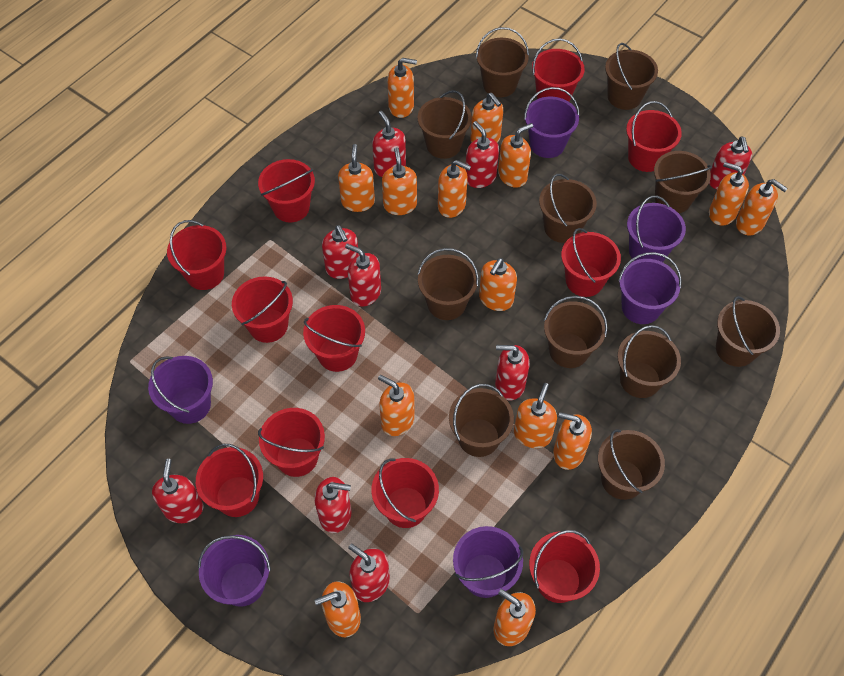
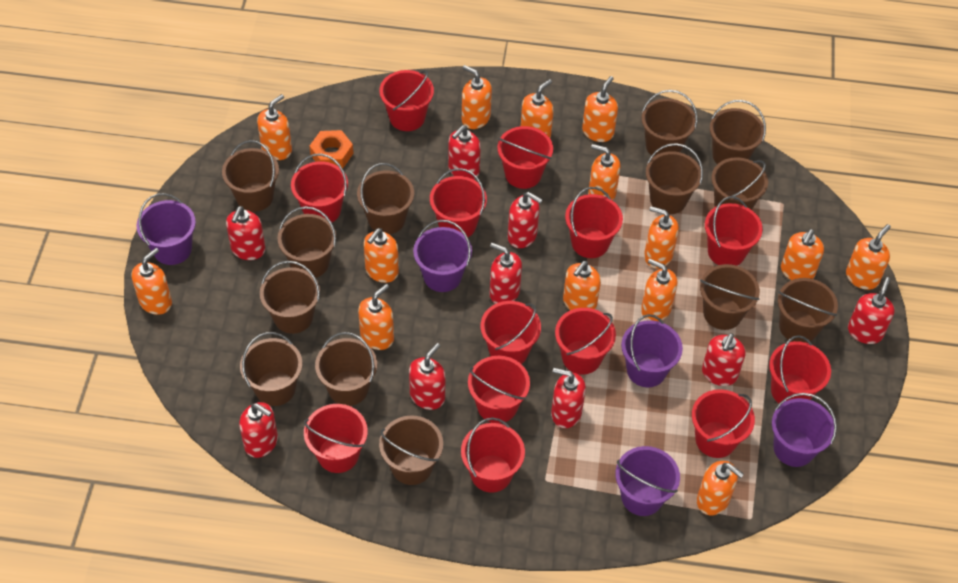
brown bucket: [417,248,479,320] [418,90,472,159] [449,384,514,457] [476,27,529,97] [539,174,597,243] [544,296,607,368] [598,429,665,500] [605,43,658,110] [617,325,681,398] [654,151,712,213] [716,296,780,367] = 11 -> [222,140,279,212] [240,332,302,406] [260,261,320,334] [277,206,336,278] [315,332,377,406] [357,163,414,234] [379,416,443,485] [641,90,698,157] [646,143,703,214] [700,264,760,330] [710,100,766,164] [712,157,768,210] [778,278,838,343] = 13
orange nut: none = 0 -> [310,130,353,169] = 1
purple bucket: [148,356,213,424] [198,535,271,607] [453,526,523,598] [524,87,580,158] [618,252,682,324] [627,196,686,262] = 6 -> [136,193,196,265] [413,220,472,292] [615,446,680,516] [621,314,683,387] [772,393,837,467] = 5
red bucket: [167,220,227,290] [196,444,263,517] [232,276,293,343] [258,159,315,222] [258,408,325,477] [303,305,365,372] [371,458,439,528] [529,530,600,603] [532,39,585,102] [561,228,621,297] [626,101,682,172] = 11 -> [291,153,348,222] [304,404,368,473] [379,70,434,131] [430,168,487,237] [461,418,525,493] [468,356,530,424] [480,301,541,364] [497,126,553,189] [555,308,616,374] [565,187,623,258] [692,389,755,458] [705,196,763,266] [769,335,831,403] = 13

